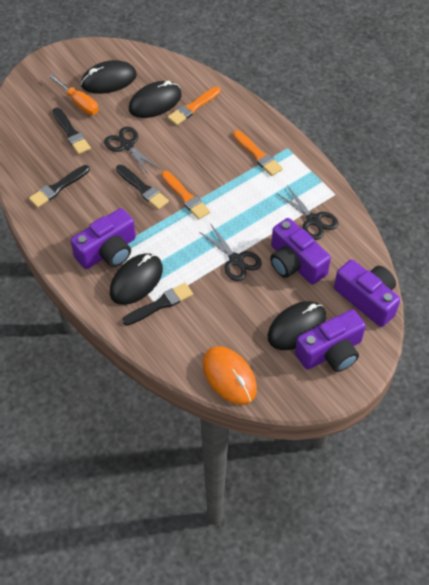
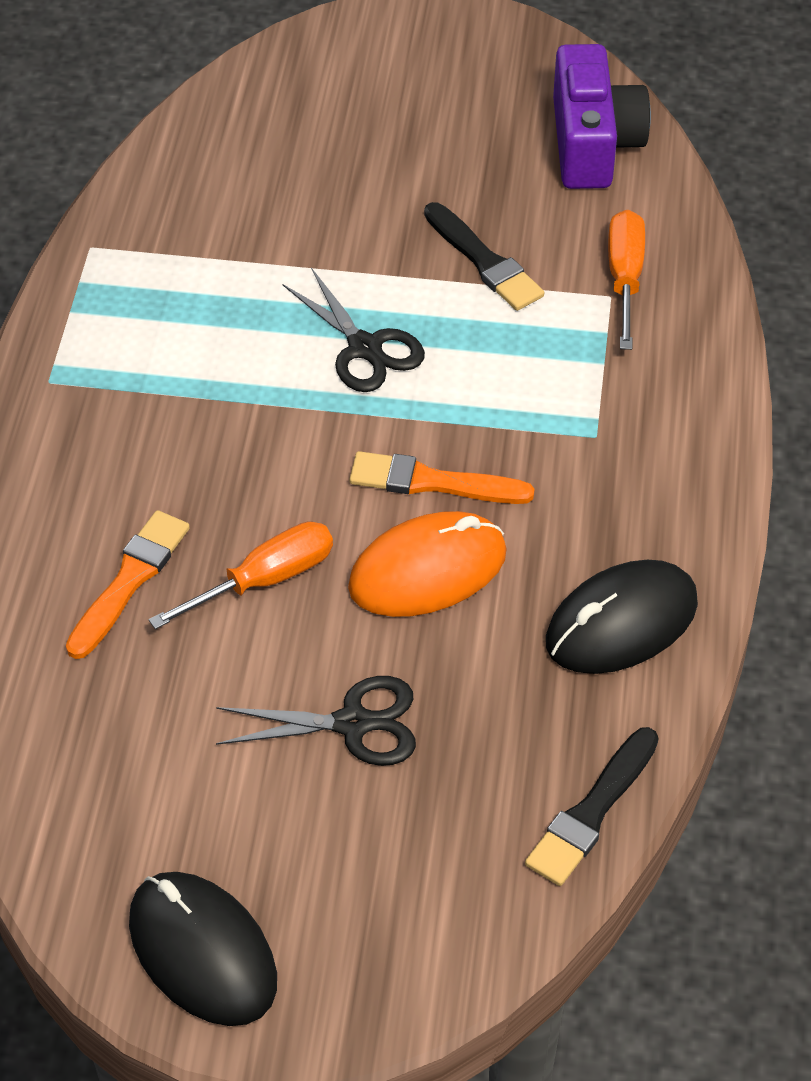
black brush: [29,165,90,208] [53,107,91,154] [116,165,169,210] [122,283,193,326] = 4 -> [424,202,544,311] [525,727,659,886] = 2
black mouse: [81,60,137,94] [110,253,163,305] [129,81,181,118] [267,301,326,350] = 4 -> [129,872,277,1026] [546,560,698,674] = 2
black scissors: [104,127,161,175] [199,225,262,281] [276,186,339,240] = 3 -> [216,676,416,766] [283,268,425,392] = 2
orange brush: [161,171,210,219] [167,87,220,125] [233,130,283,176] = 3 -> [66,510,190,659] [349,451,535,504] = 2
orange screwdriver: [49,74,99,115] = 1 -> [149,521,333,629] [608,210,645,350] = 2
purple camera: [71,208,136,269] [270,218,331,285] [295,309,366,372] [334,260,400,327] = 4 -> [553,44,651,189] = 1

